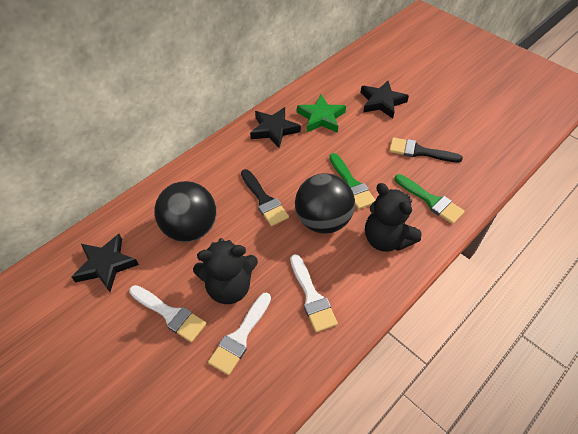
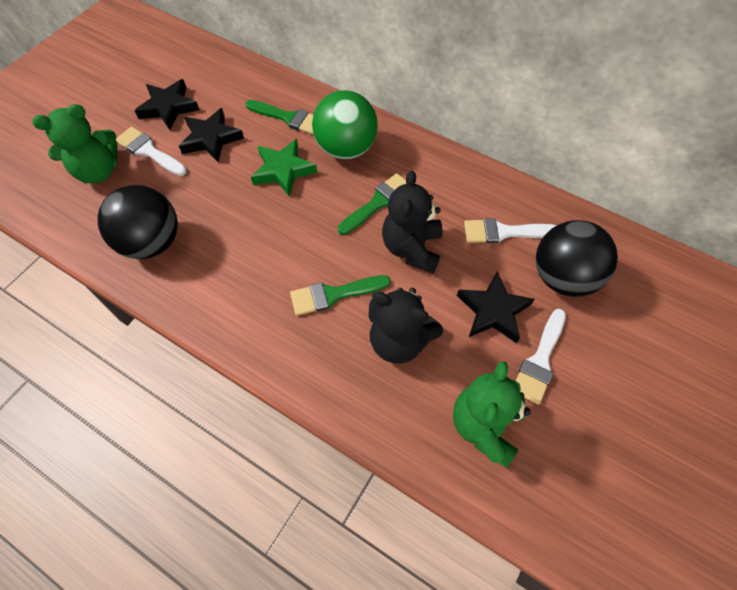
black brush: [241,169,289,226] [389,137,463,163] = 2 -> none = 0
green ball: none = 0 -> [312,90,378,159] = 1
green brush: [329,153,375,209] [395,174,465,224] = 2 -> [245,100,314,135] [290,275,391,316] [338,173,406,235] = 3
green teddy bear: none = 0 -> [32,104,118,183] [453,361,531,468] = 2

